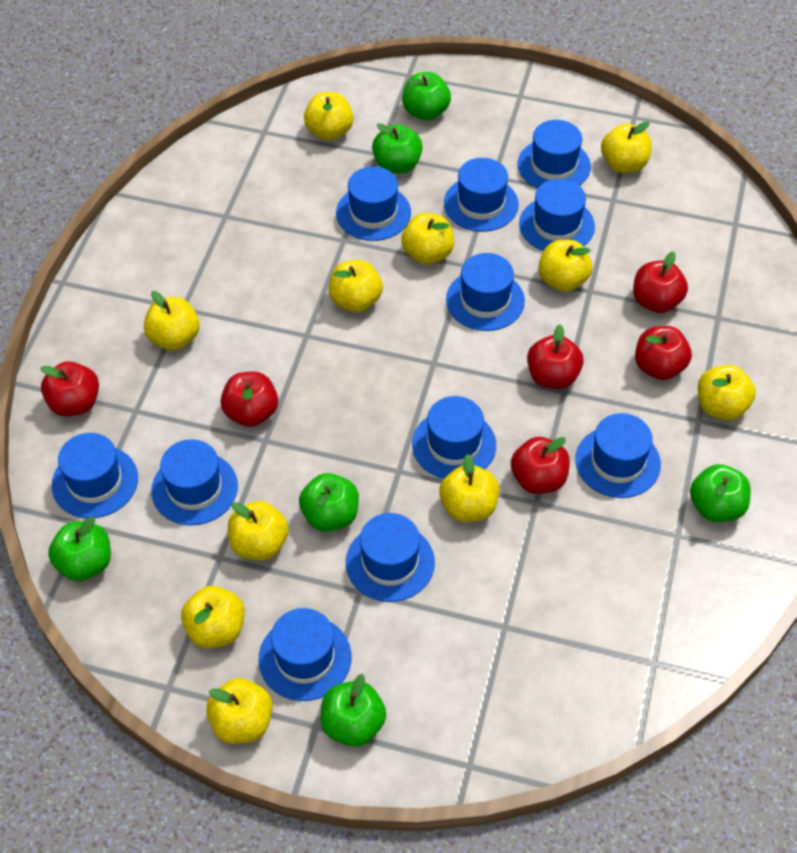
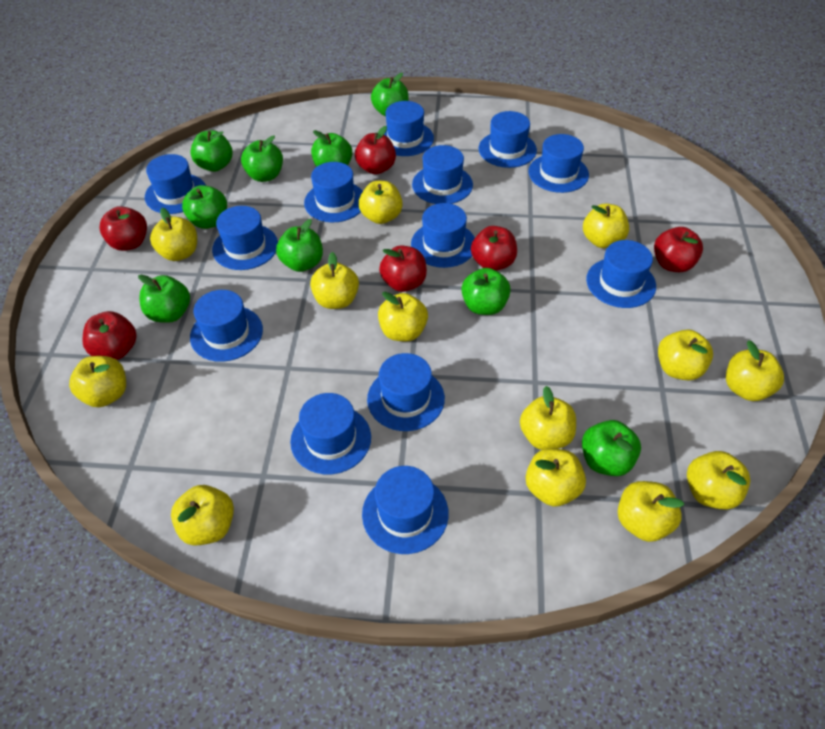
blue hat: [52,433,138,518] [151,439,238,525] [259,608,352,701] [336,166,411,241] [346,513,435,602] [412,396,496,479] [444,158,519,232] [446,253,525,331] [517,120,591,189] [519,179,595,251] [575,413,661,498] = 11 -> [145,154,206,214] [190,290,263,362] [212,206,278,270] [290,393,371,474] [304,162,363,222] [362,466,449,554] [367,353,445,431] [384,101,434,156] [411,203,475,268] [412,145,473,204] [479,111,537,168] [529,134,589,193] [586,240,656,308] = 13
green apple: [48,516,111,581] [299,473,359,532] [320,674,386,747] [372,123,423,174] [402,72,451,120] [690,464,751,522] = 6 -> [138,274,190,323] [182,185,227,229] [190,130,233,172] [241,136,283,182] [276,219,323,272] [311,130,352,167] [371,73,409,117] [461,268,511,315] [582,420,641,476] = 9
yellow apple: [144,291,200,350] [181,586,245,648] [206,678,273,744] [228,501,289,560] [304,92,353,141] [329,260,383,312] [401,213,454,264] [439,454,499,522] [538,240,592,292] [601,121,652,173] [698,365,756,420] = 11 -> [69,356,126,407] [150,208,197,261] [171,485,234,545] [310,252,359,309] [359,181,403,224] [378,292,428,341] [520,386,576,450] [526,448,586,507] [583,203,629,248] [618,481,685,542] [658,330,713,381] [687,451,750,510] [726,340,784,401] = 13

